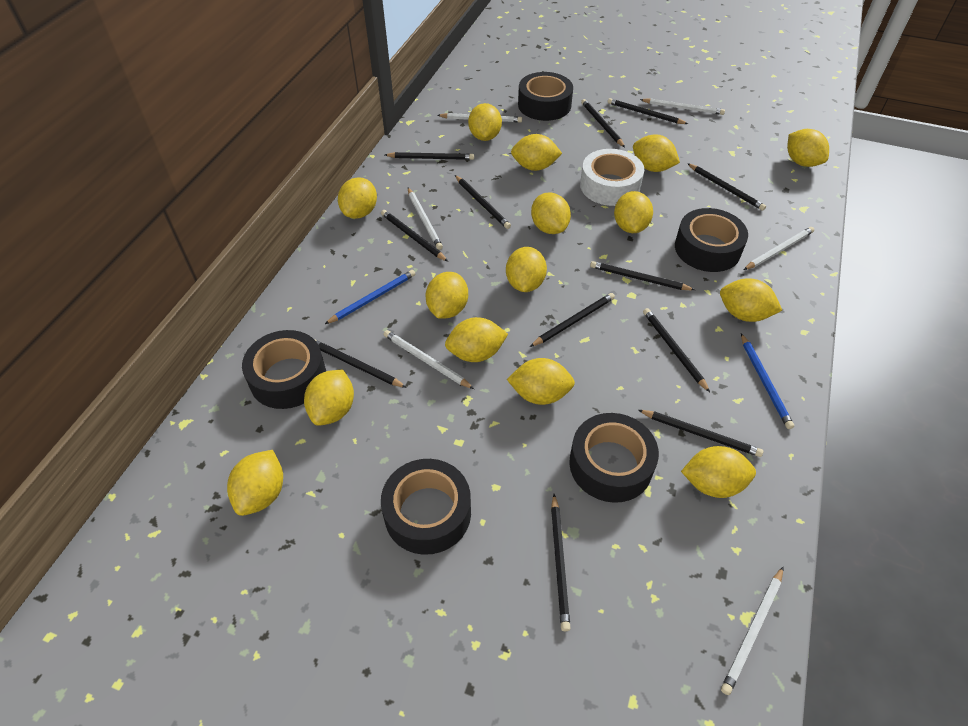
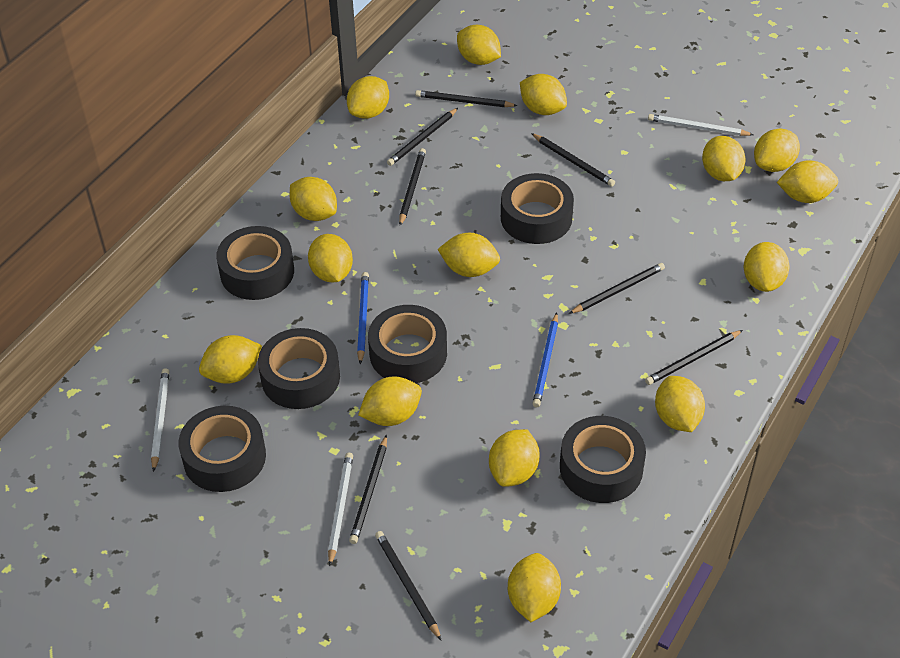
black pencil: [314,339,407,388] [381,210,448,262] [385,152,474,160] [455,175,511,229] [530,293,615,347] [551,494,571,631] [581,99,625,147] [590,261,695,290] [608,98,688,124] [638,410,763,457] [643,308,710,392] [687,163,766,211] = 12 -> [349,435,387,544] [375,531,442,641] [387,108,458,166] [399,148,426,226] [415,90,518,107] [531,133,615,187] [569,263,665,314] [645,330,743,385] = 8
black tape: [242,330,326,409] [381,459,471,555] [518,72,573,121] [569,413,659,503] [675,208,748,272] = 5 -> [179,406,266,492] [216,226,294,300] [258,328,340,409] [368,305,447,383] [501,173,574,244] [560,416,646,503] = 6
white pencil: [384,330,474,389] [408,188,443,250] [437,113,522,122] [640,98,725,115] [721,567,783,695] [744,227,814,270] = 6 -> [151,368,170,472] [328,453,353,566] [648,114,754,136] = 3
white tape: [580,149,644,206] = 1 -> none = 0

